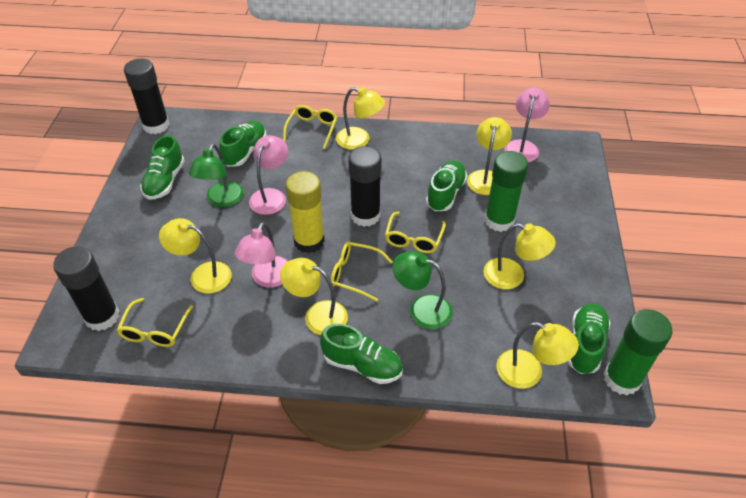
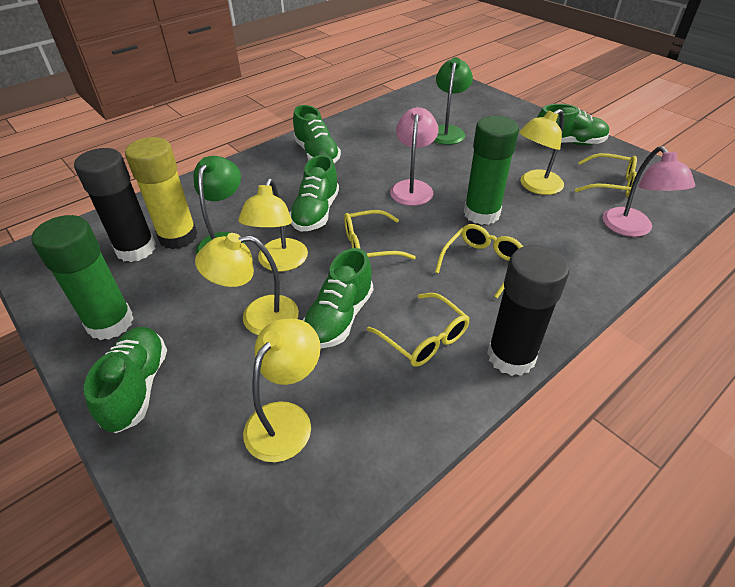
black glue stick: [53,246,120,331] [124,59,170,134] [348,146,382,227] = 3 -> [74,148,156,262] [487,245,570,376] = 2
pink lamp: [234,222,288,288] [249,135,288,215] [504,88,550,162] = 3 -> [390,107,438,206] [603,146,695,237] = 2
yellow lamp: [159,218,232,294] [280,258,348,335] [336,87,385,149] [467,117,512,195] [483,223,556,289] [496,322,579,389] = 6 -> [195,233,299,335] [238,179,308,272] [243,318,321,462] [519,109,564,195] = 4

